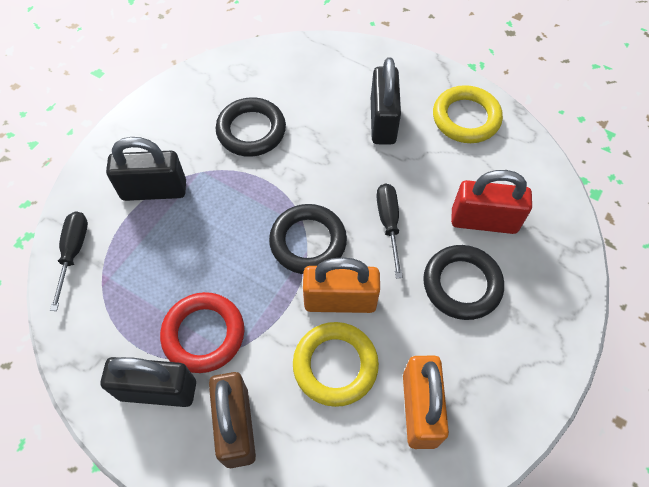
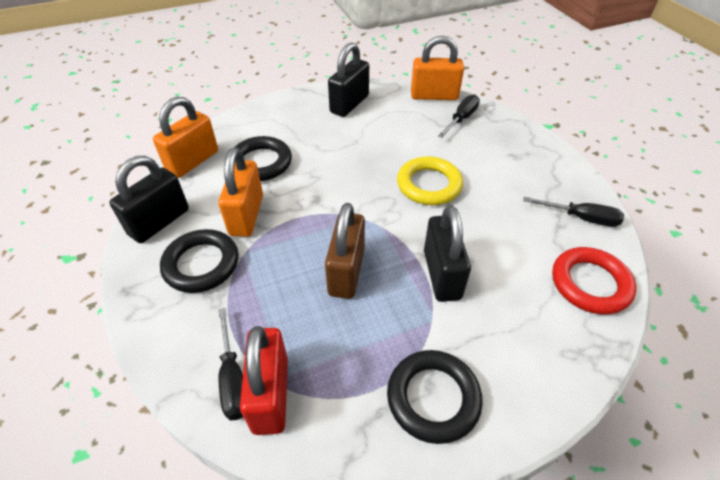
black screwdriver: [50,211,88,311] [376,183,403,278] = 2 -> [218,308,243,420] [438,94,480,138] [523,197,624,227] = 3
orange padlock: [303,257,380,313] [403,356,449,449] = 2 -> [153,96,218,178] [218,148,263,237] [411,36,464,100] = 3
yellow ring: [293,322,379,407] [433,85,503,143] = 2 -> [397,156,463,205] = 1

